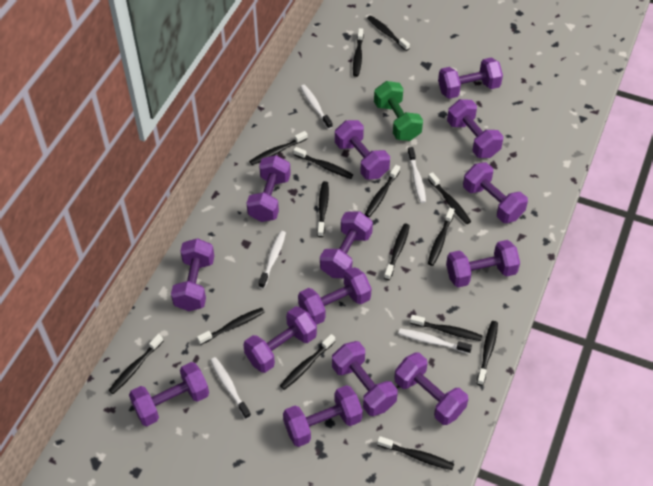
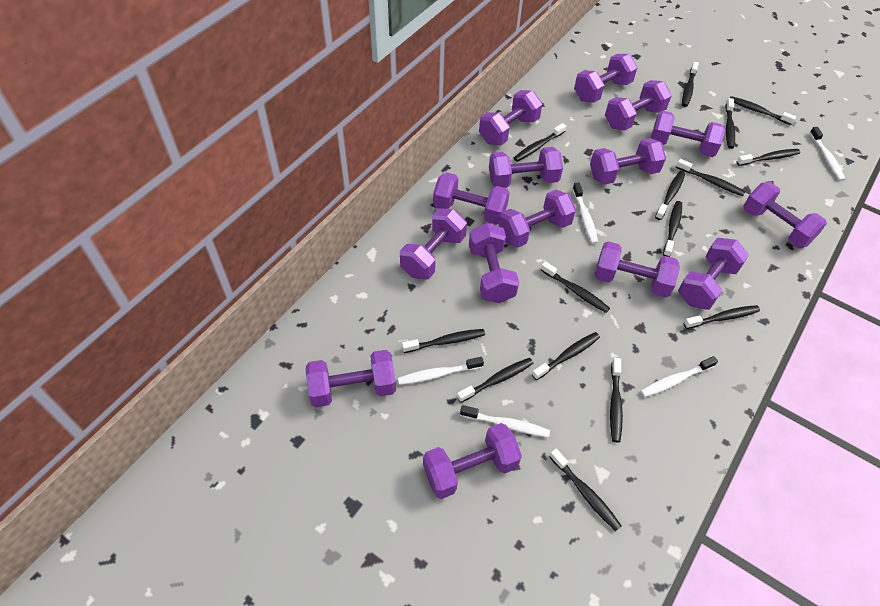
green dumbbell: [374,81,423,141] = 1 -> none = 0
purple dumbbell: [129,362,209,426] [171,238,214,311] [243,306,317,373] [247,155,291,222] [283,385,363,447] [298,267,372,325] [320,211,373,278] [332,341,398,416] [335,120,390,179] [394,352,468,425] [438,58,503,99] [446,240,520,288] [447,99,503,158] [463,162,528,223] = 14 -> [306,350,396,407] [400,209,467,280] [423,423,522,499] [433,172,510,225] [469,223,519,303] [479,90,542,145] [489,147,563,188] [498,190,576,248] [574,54,637,103] [590,138,666,185] [595,241,680,298] [605,80,672,131] [651,111,725,157] [678,238,749,310] [743,182,827,248] = 15

